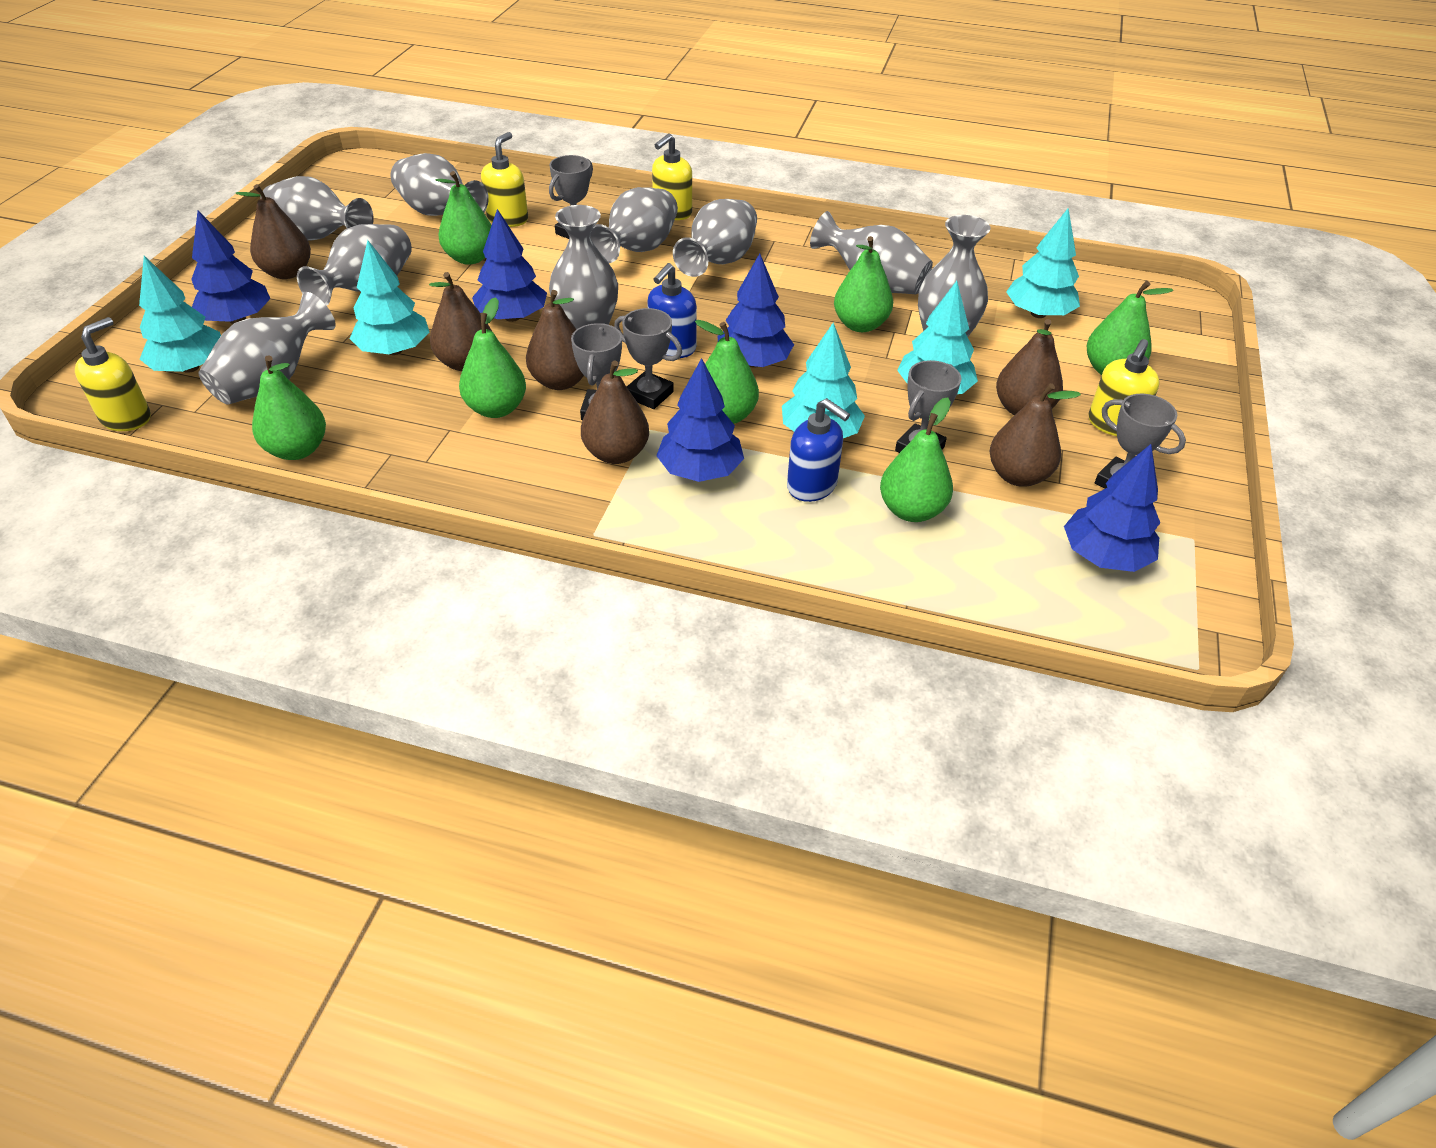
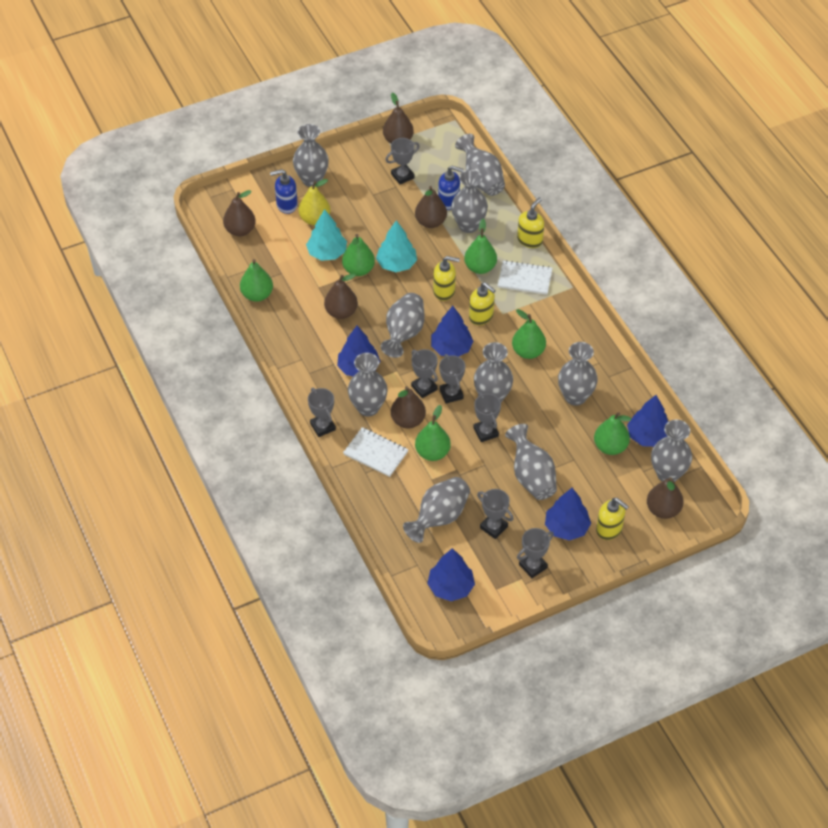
green pear: [252,355,326,460] [435,171,492,265] [459,297,526,418] [695,320,759,424] [834,236,893,332] [880,398,953,522] [1087,281,1173,375] = 7 -> [240,259,273,302] [342,234,375,276] [415,405,451,461] [464,219,497,274] [512,309,546,359] [594,412,631,455] = 6
grey trophy: [549,155,593,239] [571,323,622,420] [614,308,682,409] [895,360,961,453] [1095,394,1186,489] = 5 -> [308,388,336,437] [385,138,420,184] [411,349,438,398] [439,354,465,404] [473,392,501,442] [477,489,514,539] [517,528,554,578] = 7
grey vase: [199,292,336,404] [260,176,373,240] [297,224,412,306] [390,153,489,216] [549,205,618,329] [590,187,678,263] [673,199,757,277] [810,211,933,294] [918,215,991,337] = 9 -> [293,124,329,187] [348,353,388,417] [381,293,424,358] [403,477,470,543] [451,170,488,233] [455,134,505,196] [474,342,513,402] [505,424,557,500] [558,342,598,406] [651,419,692,482] = 10
turquoise tree: [139,256,221,373] [350,240,429,355] [782,322,865,438] [897,281,978,394] [1006,208,1080,318] = 5 -> [306,209,347,261] [376,220,417,272] = 2
white notebook: none = 0 -> [343,427,408,477] [497,260,553,295] = 2
yellow pear: none = 0 -> [298,179,331,225] = 1

